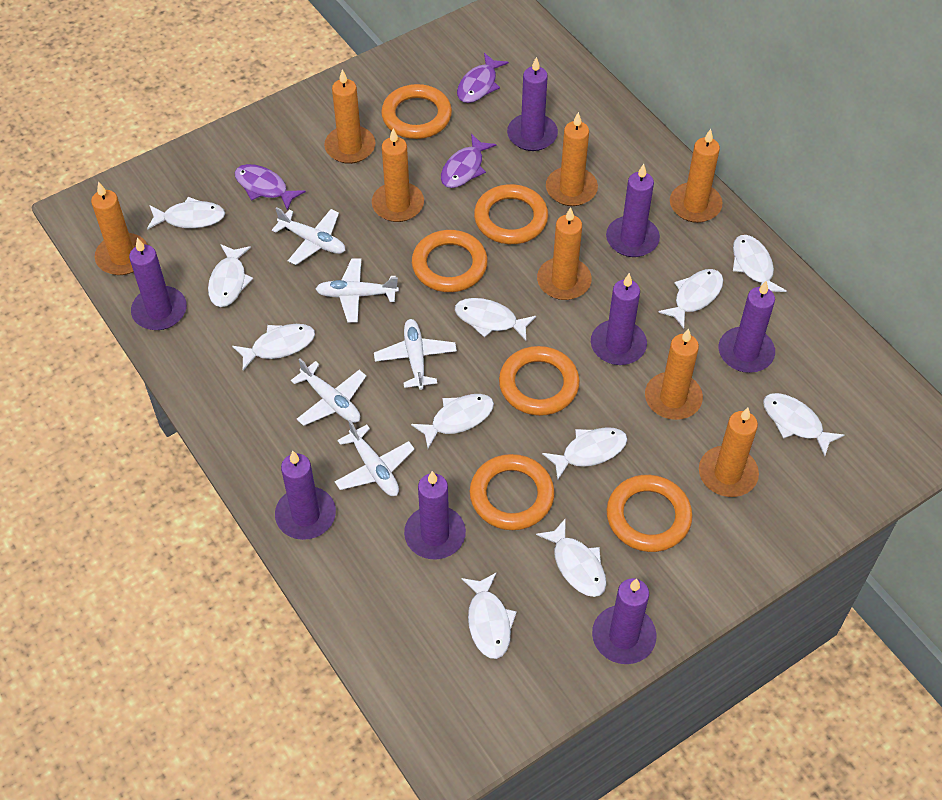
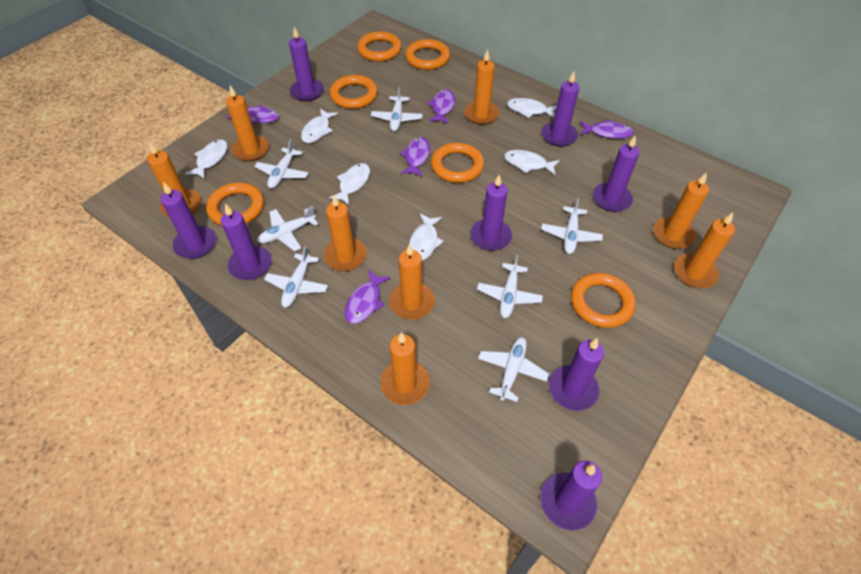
purple fish: [235,164,306,211] [441,134,496,188] [457,53,509,103] = 3 -> [227,104,279,123] [345,270,391,324] [400,137,430,176] [427,89,455,124] [580,119,634,139] = 5
white fish: [147,197,225,230] [208,244,253,307] [232,324,315,370] [411,394,494,449] [455,298,536,340] [461,572,517,659] [536,518,606,597] [542,427,627,480] [658,269,723,329] [733,235,786,292] [763,393,844,456] = 11 -> [185,139,228,179] [301,109,338,143] [329,163,370,205] [409,214,444,260] [504,150,560,175] [507,98,557,118] = 6
white plane: [272,207,345,265] [291,358,366,426] [316,258,399,323] [334,420,415,496] [374,319,457,390] = 5 -> [254,139,309,189] [257,206,318,251] [264,245,328,308] [371,87,423,132] [477,255,543,318] [478,337,549,402] [541,198,603,254] = 7

